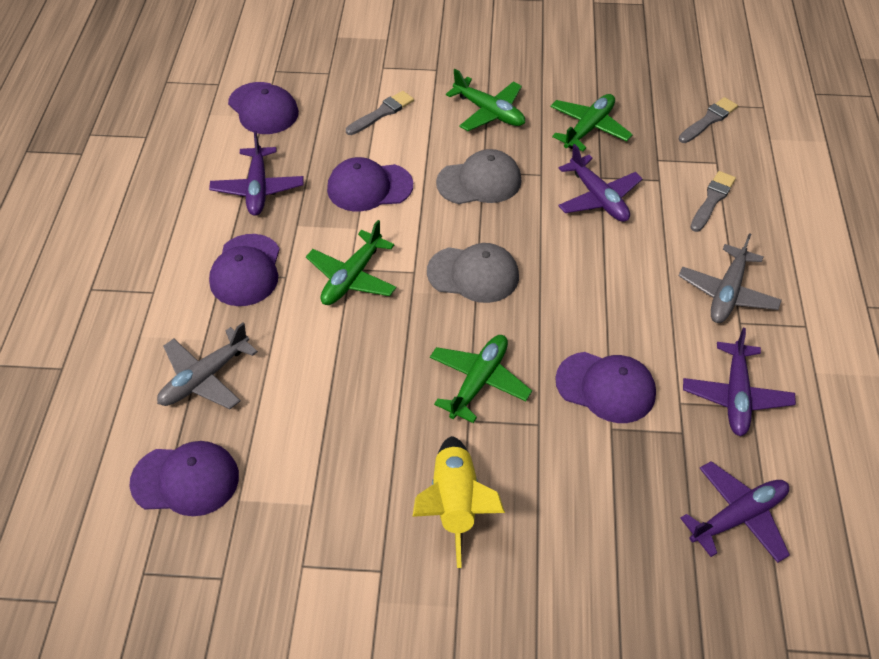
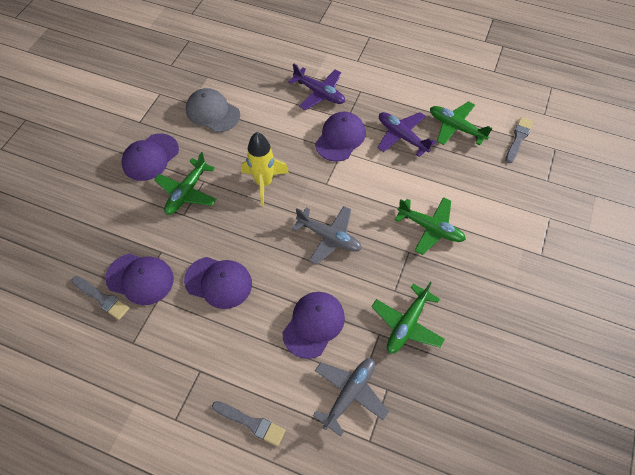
grey cap: [427,243,519,303] [436,149,522,204] = 2 -> [186,88,240,132] = 1
purple plane: [209,131,304,216] [558,144,642,222] [680,461,790,563] [683,328,796,436] = 4 -> [288,63,345,110] [378,112,436,157] = 2

